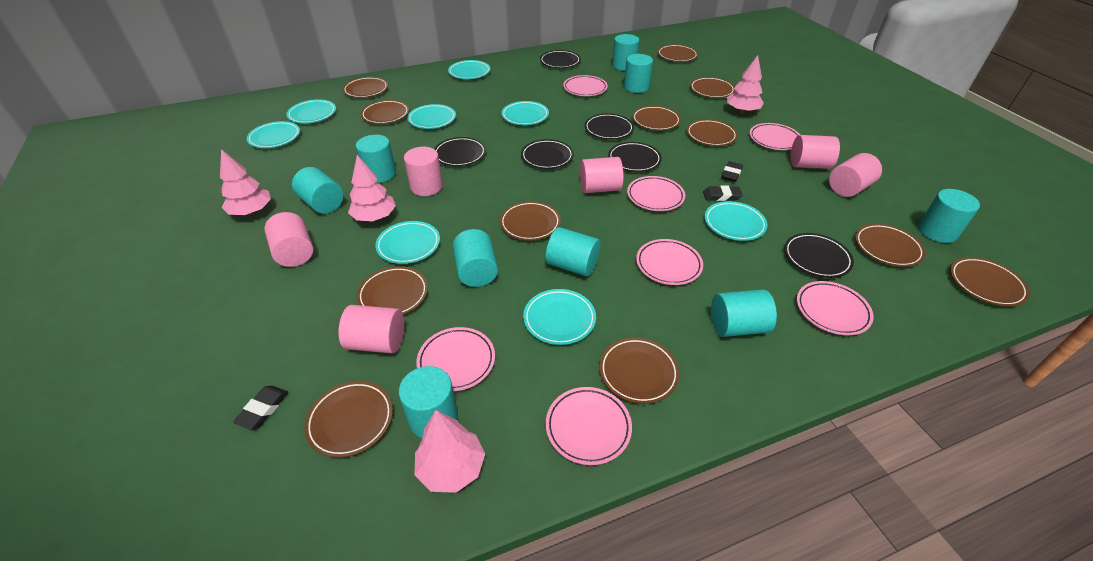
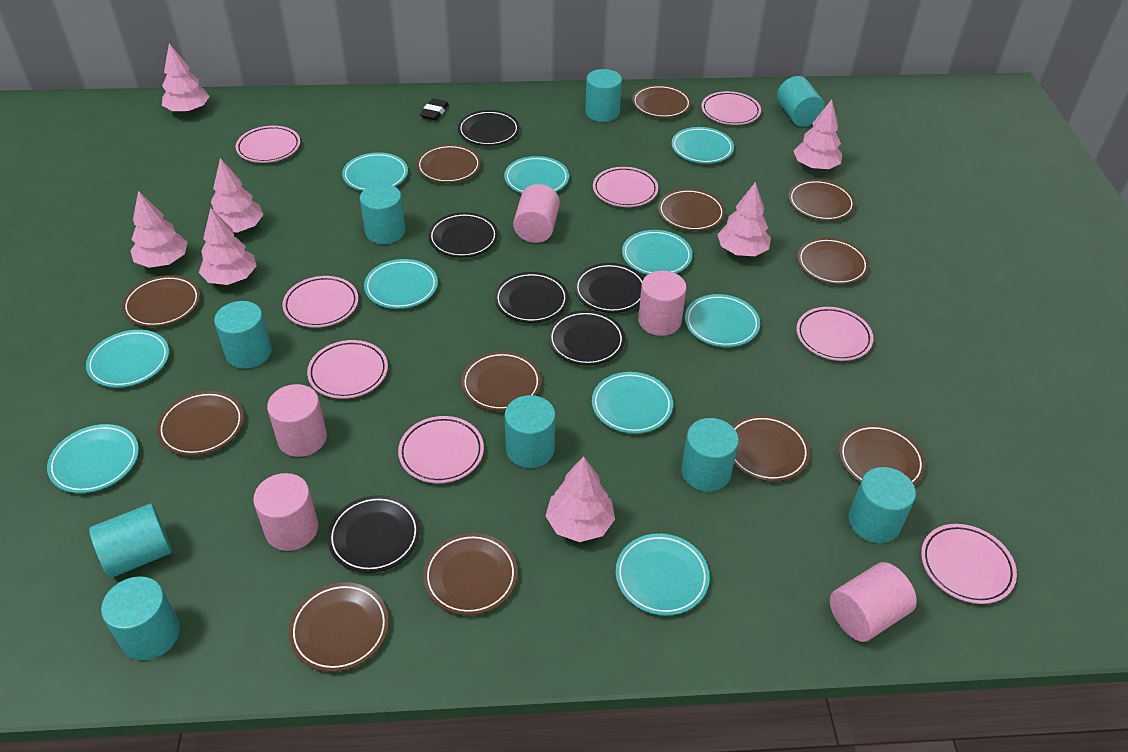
black eraser: [233,386,289,429] [703,185,743,201] [721,161,743,182] = 3 -> [420,98,449,121] = 1
pink cylinder: [264,212,313,267] [339,305,404,353] [404,147,443,196] [580,157,624,193] [791,135,840,169] [829,153,882,197] = 6 -> [253,473,318,551] [267,384,327,457] [513,184,560,243] [638,271,686,336] [830,562,917,642] = 5
pink plate: [416,327,495,391] [546,387,632,465] [563,75,608,96] [627,176,685,211] [636,239,703,285] [749,123,800,150] [797,281,874,335] = 7 -> [236,126,300,163] [282,276,359,328] [307,340,388,399] [398,416,484,483] [593,167,658,207] [701,91,761,125] [796,307,874,361] [921,524,1017,604] = 8
pink tree: [220,149,271,215] [348,155,396,222] [414,410,485,493] [727,55,764,113] = 4 -> [130,191,188,268] [162,43,210,113] [199,208,257,285] [211,158,264,233] [546,456,615,542] [717,182,771,256] [794,99,842,170] = 7
turquoise plate: [247,121,300,148] [286,99,336,124] [375,221,440,264] [407,104,456,129] [448,60,490,79] [501,101,549,125] [523,289,596,345] [705,201,768,241] = 8 -> [47,424,139,493] [86,330,169,388] [342,152,408,191] [364,259,438,309] [504,156,569,193] [592,372,673,434] [616,533,710,616] [622,230,693,275] [672,127,734,164] [685,294,760,347] = 10

